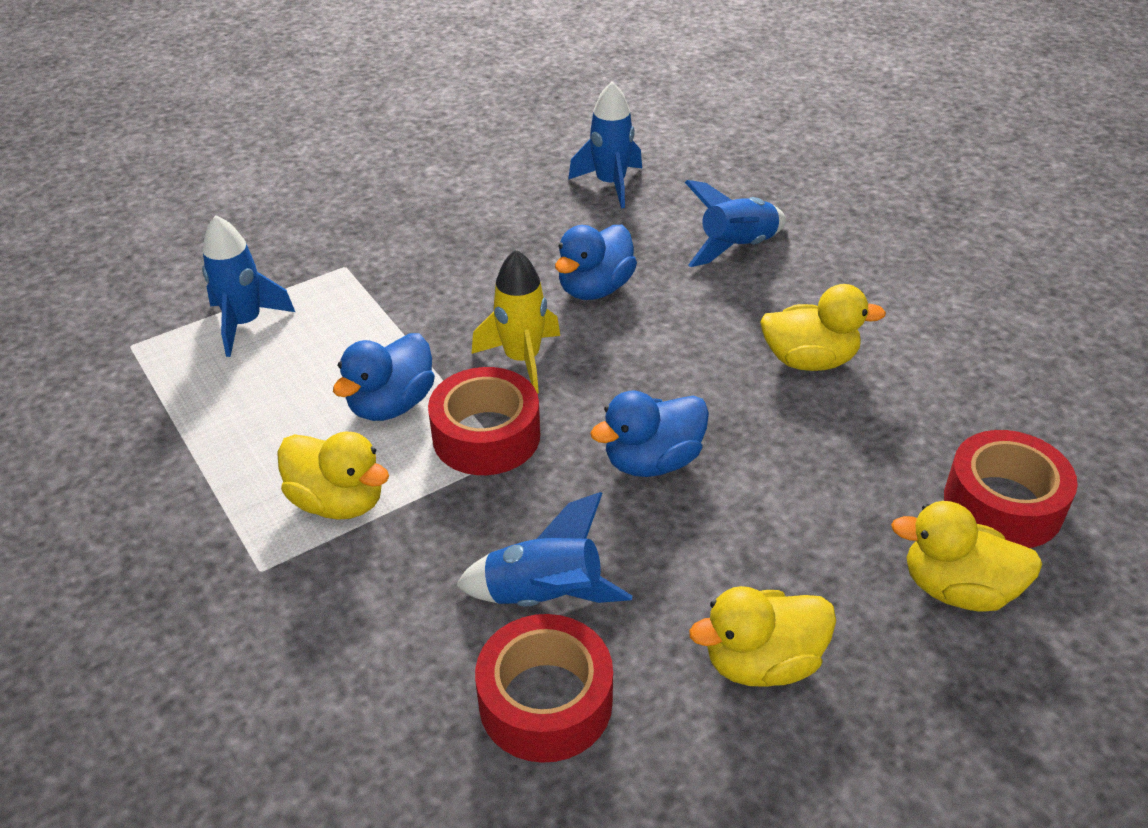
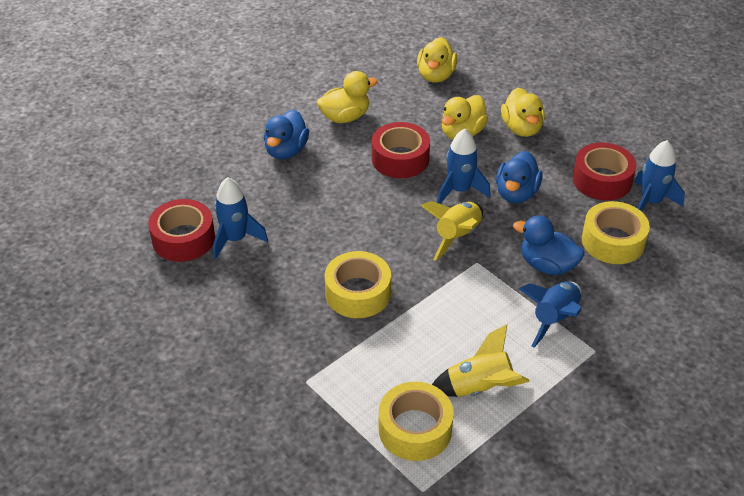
yellow rocket: [472,250,560,394] = 1 -> [420,201,483,261] [432,324,530,397] = 2
yellow tape: none = 0 -> [325,251,391,318] [379,382,454,461] [582,201,650,264] = 3

